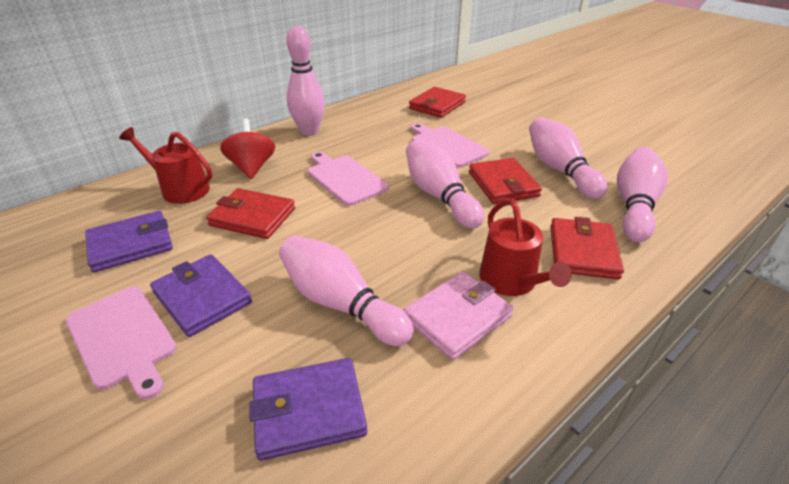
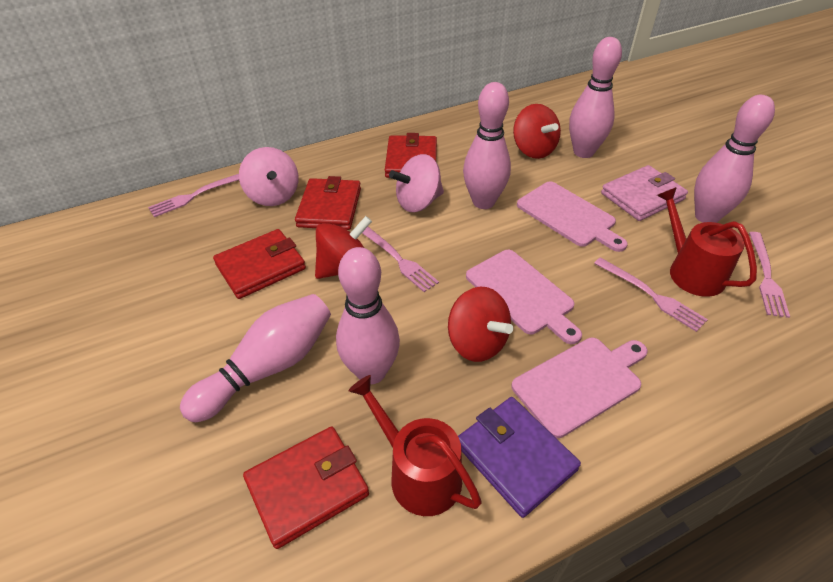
pink fork: none = 0 -> [148,174,239,217] [362,227,439,292] [594,257,708,332] [749,232,790,318] = 4
pink spinning top: none = 0 -> [239,147,299,206] [389,154,444,212] = 2
purple wallet: [85,211,173,272] [150,254,252,337] [249,358,367,461] = 3 -> [458,397,581,518] = 1
red spinning top: [220,119,275,179] = 1 -> [315,216,372,279] [448,287,513,362] [513,104,561,159] = 3

